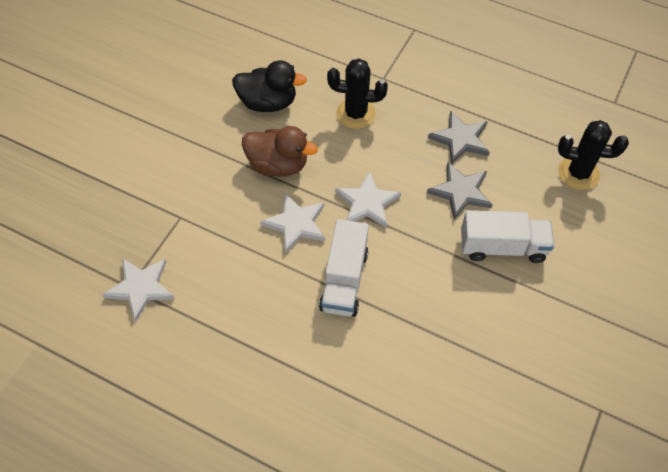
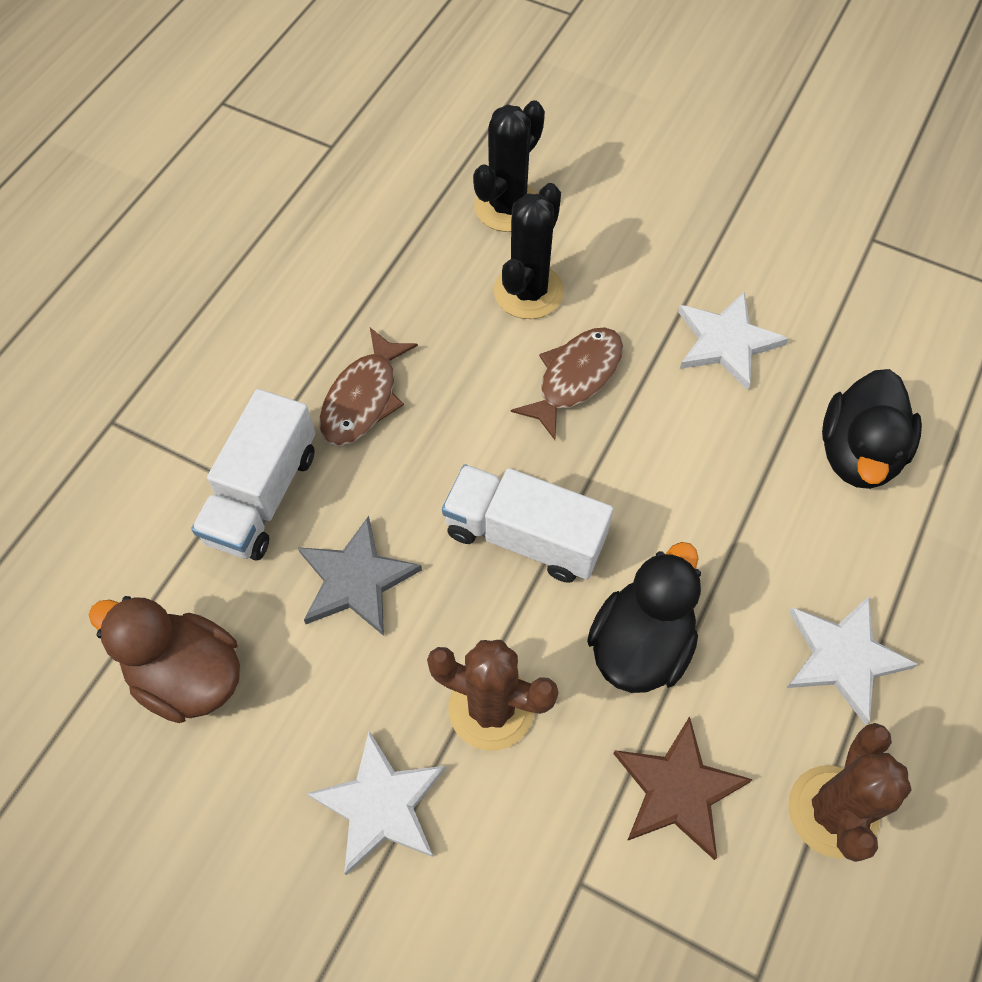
black duck: [232,61,307,112] = 1 -> [587,542,701,693] [822,369,922,489] = 2
brown cactus: none = 0 -> [427,640,559,751] [788,723,912,862] = 2
brown fish: none = 0 -> [320,328,418,446] [511,327,623,440] = 2
brown star: none = 0 -> [613,716,753,860] = 1
grey star: [427,162,493,220] [428,111,490,164] = 2 -> [298,516,422,636] = 1

